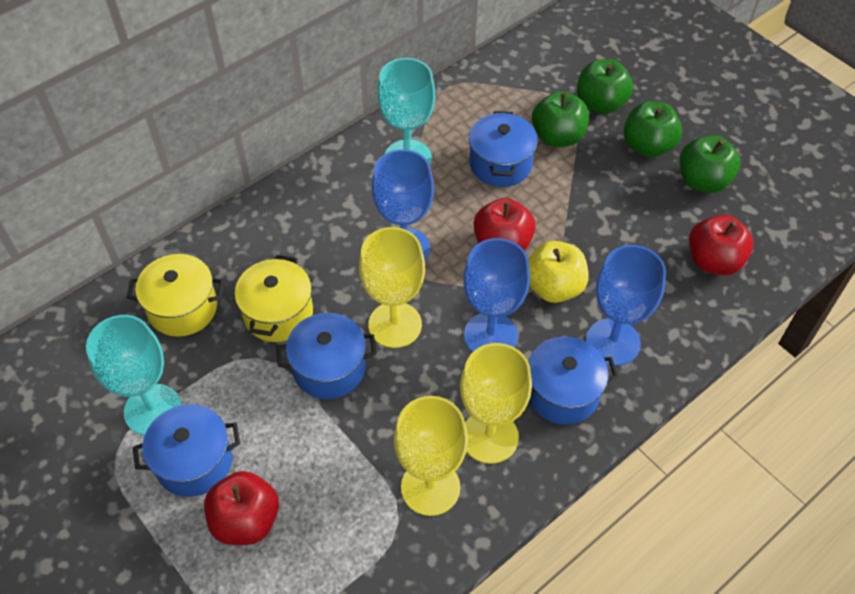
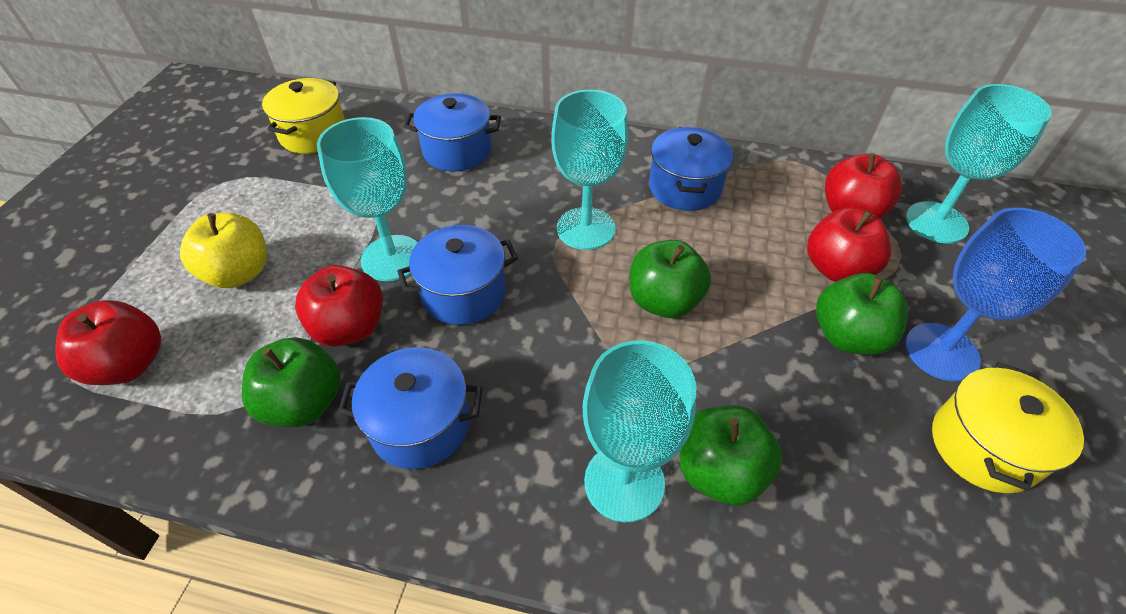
blue goblet: [372,149,434,261] [463,238,530,352] [586,245,666,366] = 3 -> [905,208,1086,381] = 1
red apple: [204,471,279,545] [474,198,536,251] [689,215,754,275] = 3 -> [56,300,161,385] [295,265,383,347] [807,208,891,282] [825,153,902,219] = 4
turquoise goblet: [86,315,181,435] [377,58,435,164] = 2 -> [317,117,418,281] [551,90,628,250] [583,340,697,522] [906,84,1052,244] = 4
yellow goblet: [359,227,425,348] [394,396,468,516] [460,343,532,464] = 3 -> none = 0

